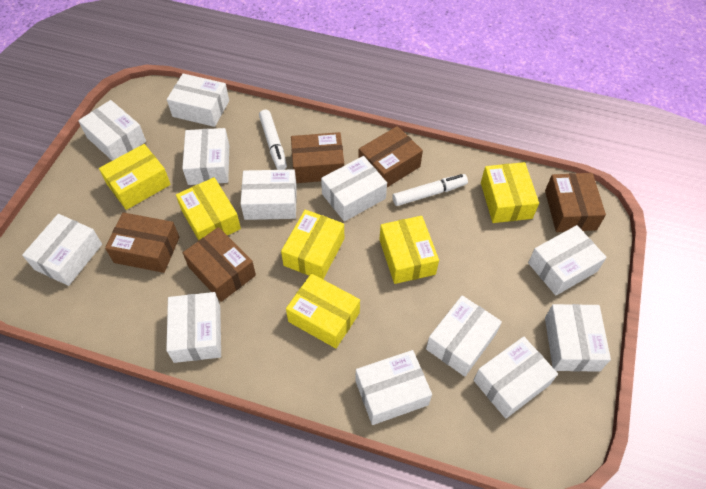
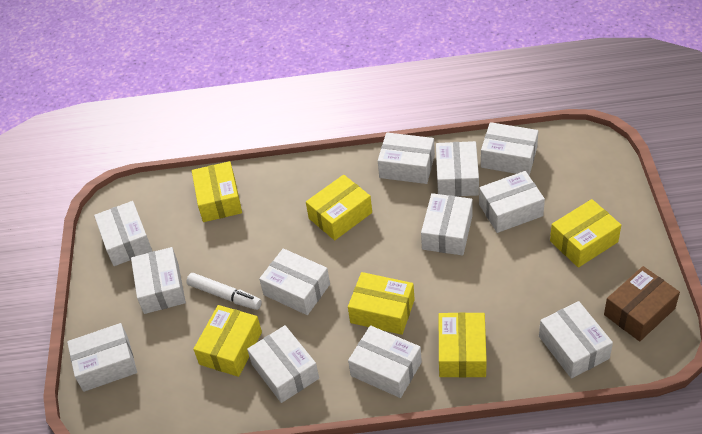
brown box: [105,212,179,273] [183,227,256,302] [291,132,344,183] [358,126,423,187] [545,173,606,232] = 5 -> [604,266,680,341] = 1
white marker: [259,110,287,170] [392,174,468,206] = 2 -> [186,273,262,310] = 1

